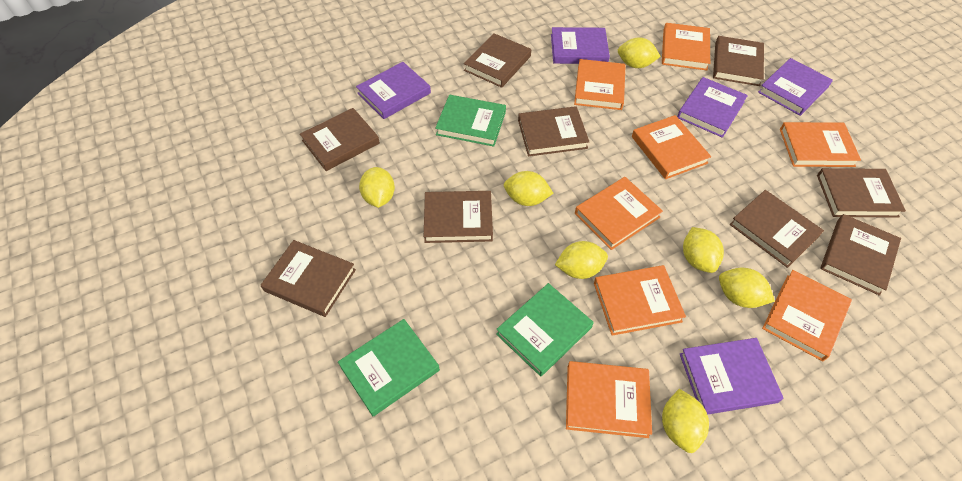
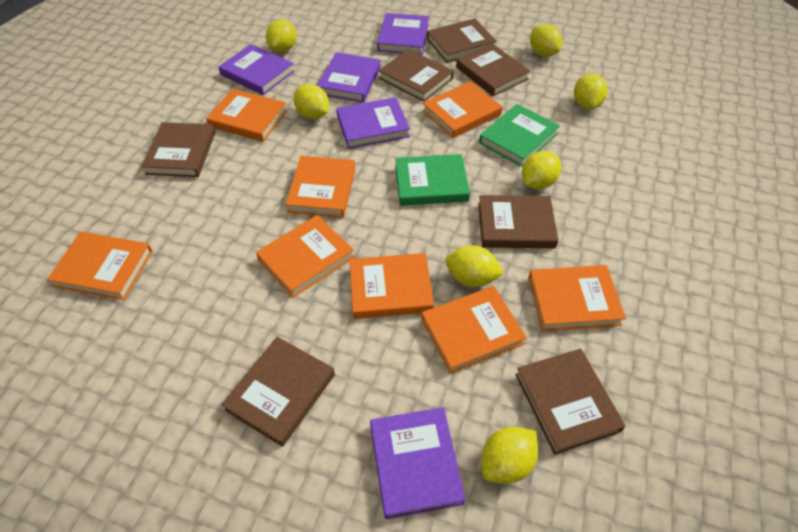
brown book: [261,240,356,317] [300,108,380,171] [424,191,493,243] [464,33,531,88] [518,106,589,156] [713,36,764,86] [730,190,824,268] [817,168,906,218] [820,214,901,296] = 9 -> [141,122,215,177] [221,337,335,447] [378,49,454,102] [427,19,497,63] [456,44,531,96] [478,195,559,248] [515,348,625,455] = 7
green book: [338,319,440,416] [435,95,506,147] [496,283,594,377] = 3 -> [395,154,470,206] [479,104,560,167] = 2

